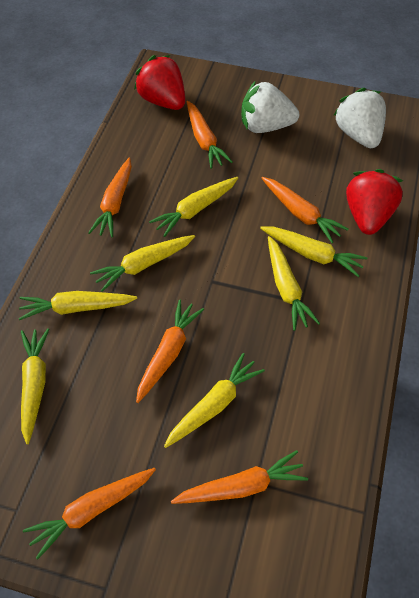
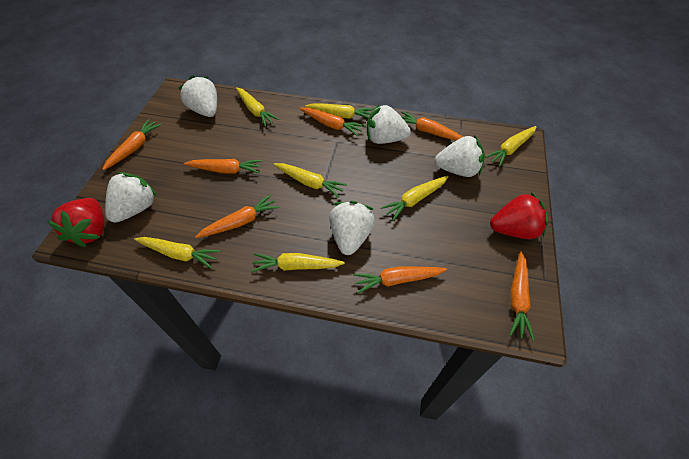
orange carrot: [23,468,156,560] [88,158,132,237] [136,299,204,403] [171,450,308,504] [187,101,233,169] [262,177,348,243] = 6 -> [102,119,162,170] [184,159,263,174] [195,194,280,238] [300,107,365,136] [353,266,447,294] [401,111,463,140] [509,252,535,341] = 7
white strawberry: [241,82,299,133] [333,88,386,148] = 2 -> [105,172,158,223] [178,76,217,117] [329,201,375,255] [367,104,411,144] [435,135,485,177] = 5

